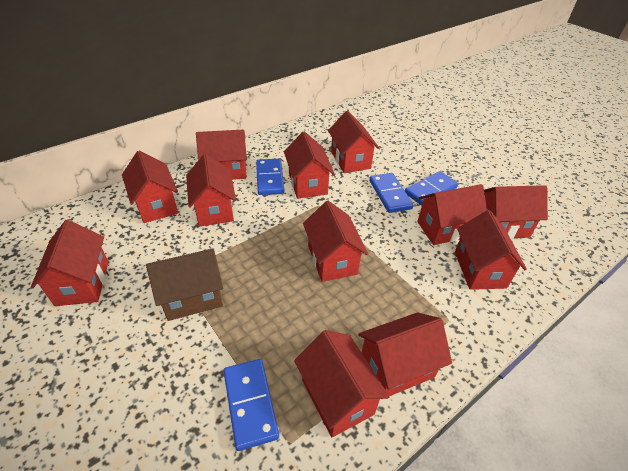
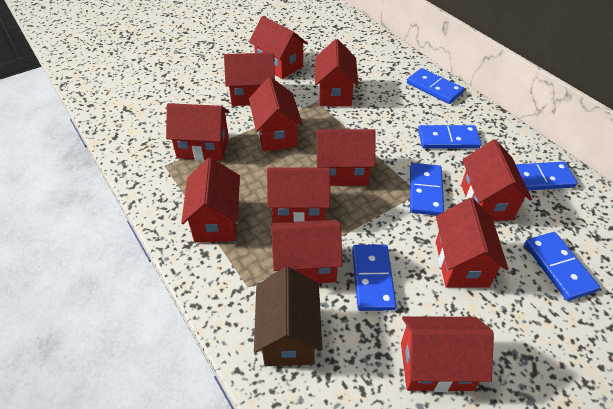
blue domino: [223,359,279,451] [256,159,284,195] [369,173,413,213] [405,171,458,206] = 4 -> [352,244,397,311] [407,68,464,104] [410,163,444,216] [418,125,481,149] [516,162,577,190] [524,232,600,301] = 6

